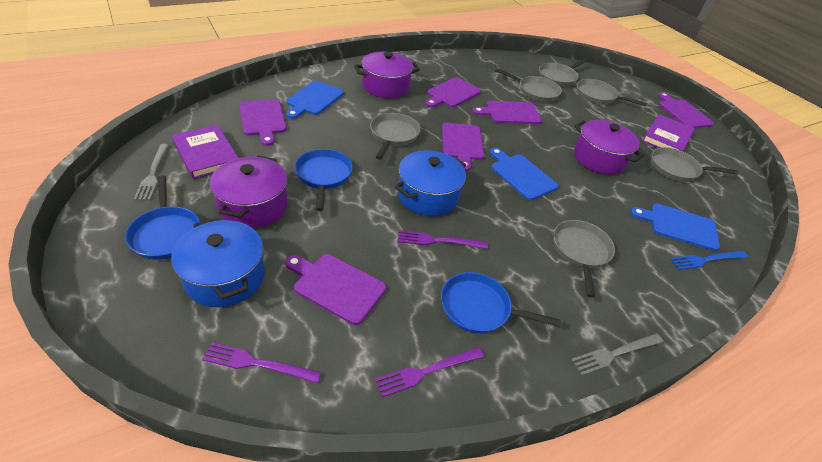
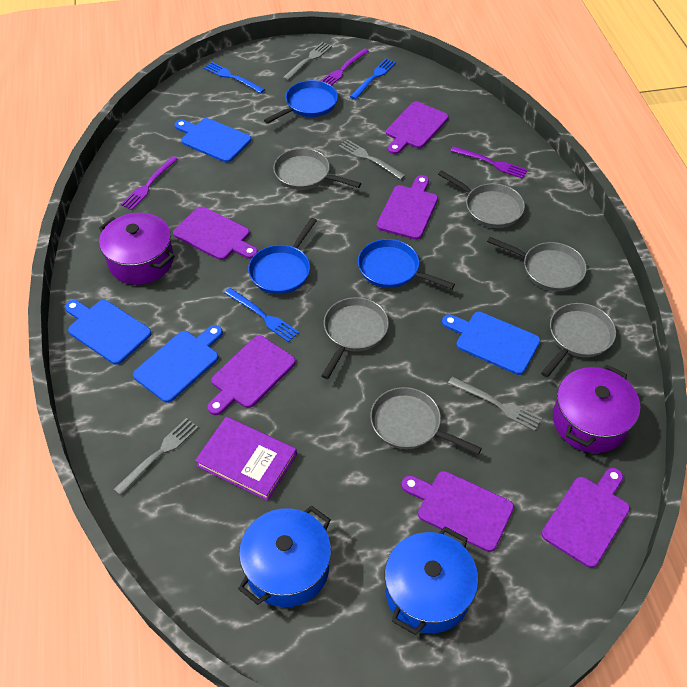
blue cutting board: [286,80,344,119] [490,148,558,200] [630,204,720,251] = 3 -> [65,300,152,365] [133,325,223,403] [174,118,251,163] [442,312,541,375] = 4
blue fork: [670,251,748,270] = 1 -> [204,62,265,93] [225,288,299,342] [350,58,396,99] = 3
grey fork: [134,144,169,200] [571,333,663,375] = 2 -> [114,418,198,495] [283,42,332,81] [339,139,406,180] [448,376,542,431] = 4
purple book: [172,125,238,179] [642,114,695,151] = 2 -> [195,416,297,501] = 1
purple pot: [210,155,288,228] [354,52,420,98] [574,120,644,175] = 3 -> [99,213,175,285] [553,365,640,453] = 2

